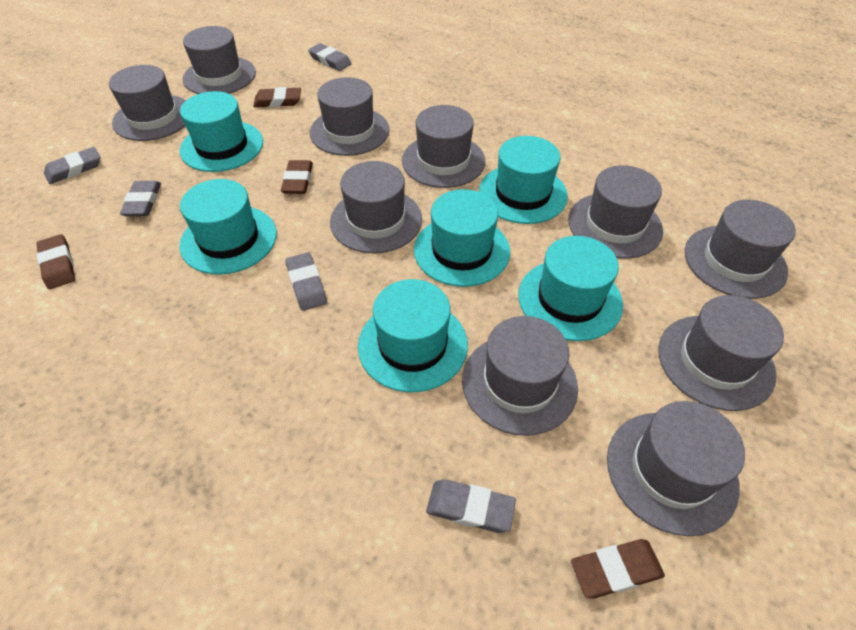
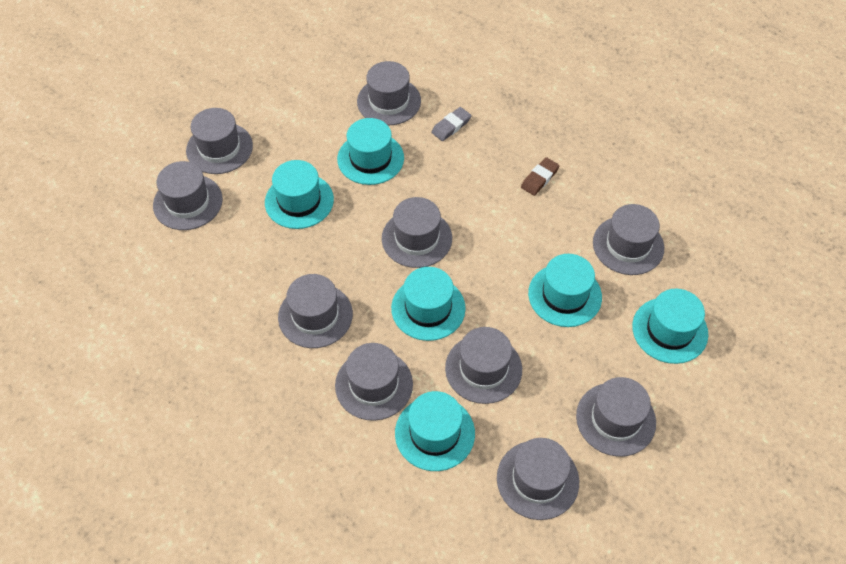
brown eraser: [36,234,75,289] [253,87,301,107] [281,160,313,194] [571,539,665,598] = 4 -> [521,157,559,196] = 1
grey eraser: [44,147,100,184] [120,181,161,216] [285,252,327,311] [308,43,352,71] [426,479,516,533] = 5 -> [431,107,471,141] = 1

